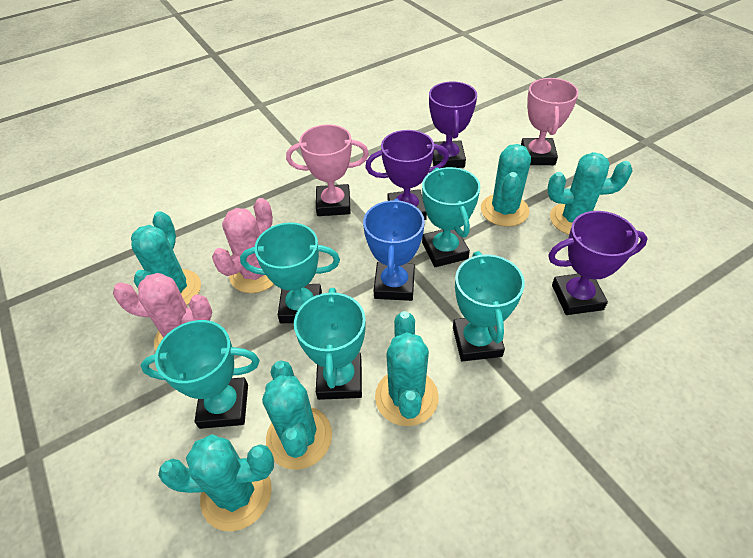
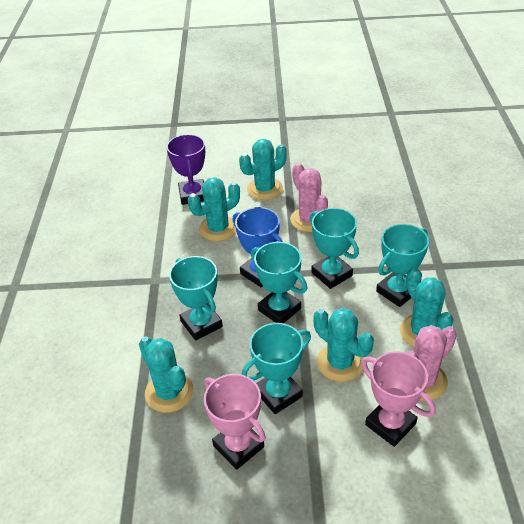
purple trophy: [366,130,449,220] [429,82,477,168] [548,211,648,315] = 3 -> [166,134,205,205] = 1
turquoise cactus: [131,211,201,305] [158,434,274,531] [262,361,332,470] [375,311,439,426] [481,144,531,227] [547,152,633,235] = 6 -> [139,336,193,413] [188,177,240,241] [239,139,287,200] [314,308,374,382] [400,267,454,347] = 5

